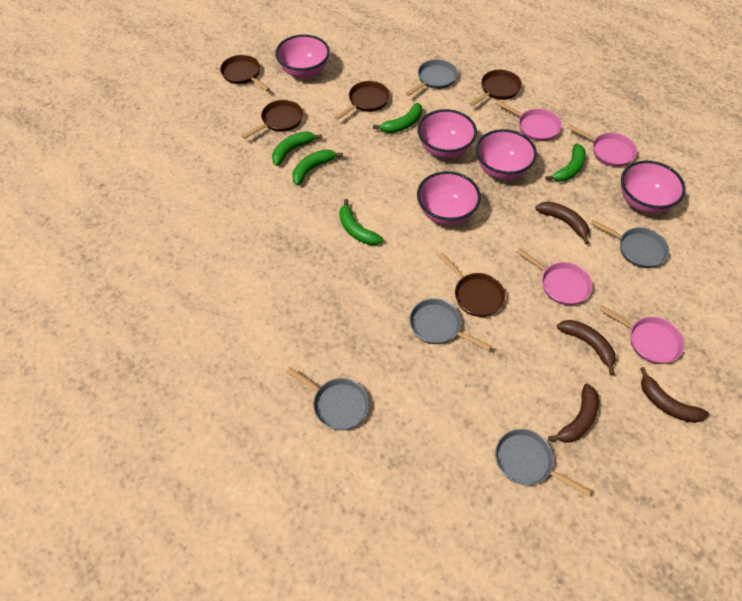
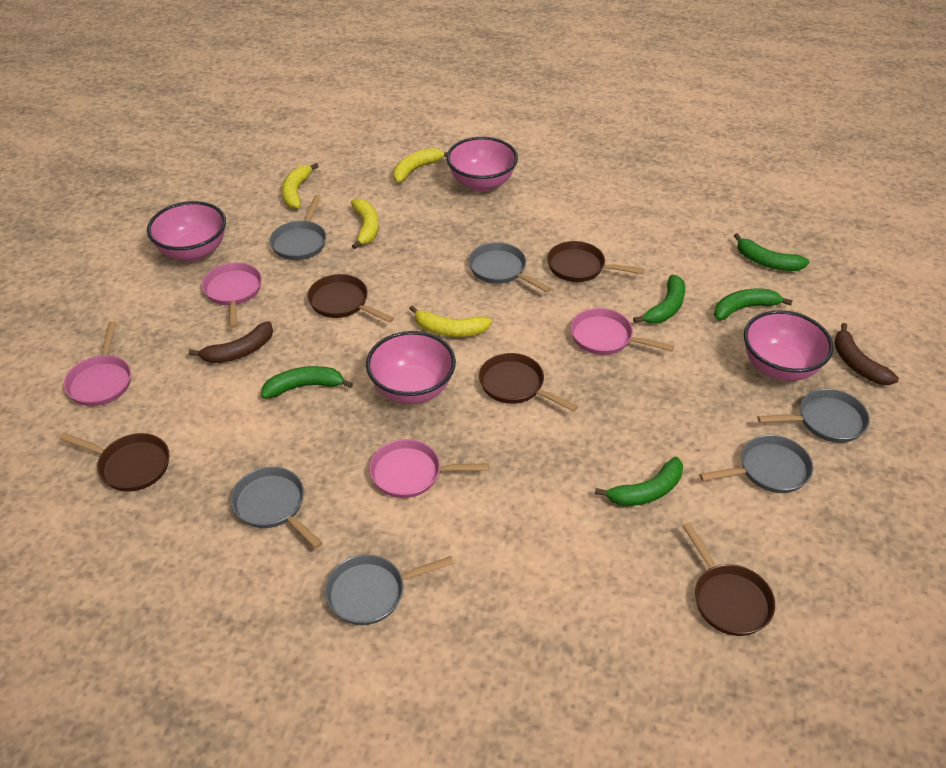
brown banana: [535,201,589,244] [548,384,599,443] [557,320,616,375] [640,367,709,423] = 4 -> [189,321,273,363] [834,323,899,385] = 2
grey pan: [286,367,369,430] [406,59,458,96] [409,298,492,351] [495,429,591,496] [590,220,669,268] = 5 -> [231,467,323,549] [270,195,326,260] [325,555,454,625] [469,242,551,292] [700,435,813,493] [757,389,870,443] = 6
pink bowl: [275,34,330,79] [417,109,477,158] [417,171,481,225] [476,129,537,180] [621,161,686,214] = 5 -> [147,201,226,261] [366,331,456,404] [446,137,518,192] [744,310,834,381] = 4
yellow banana: none = 0 -> [282,163,319,209] [351,198,379,249] [393,148,448,183] [409,305,492,337] = 4

